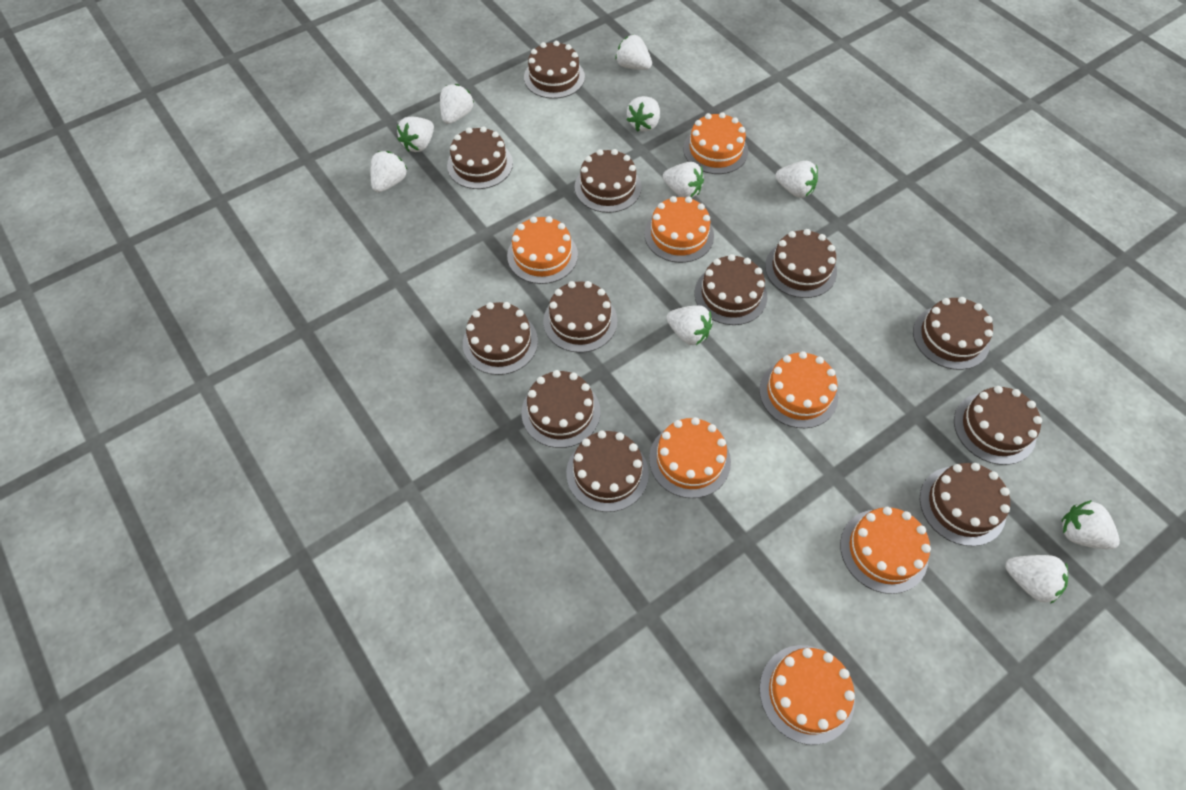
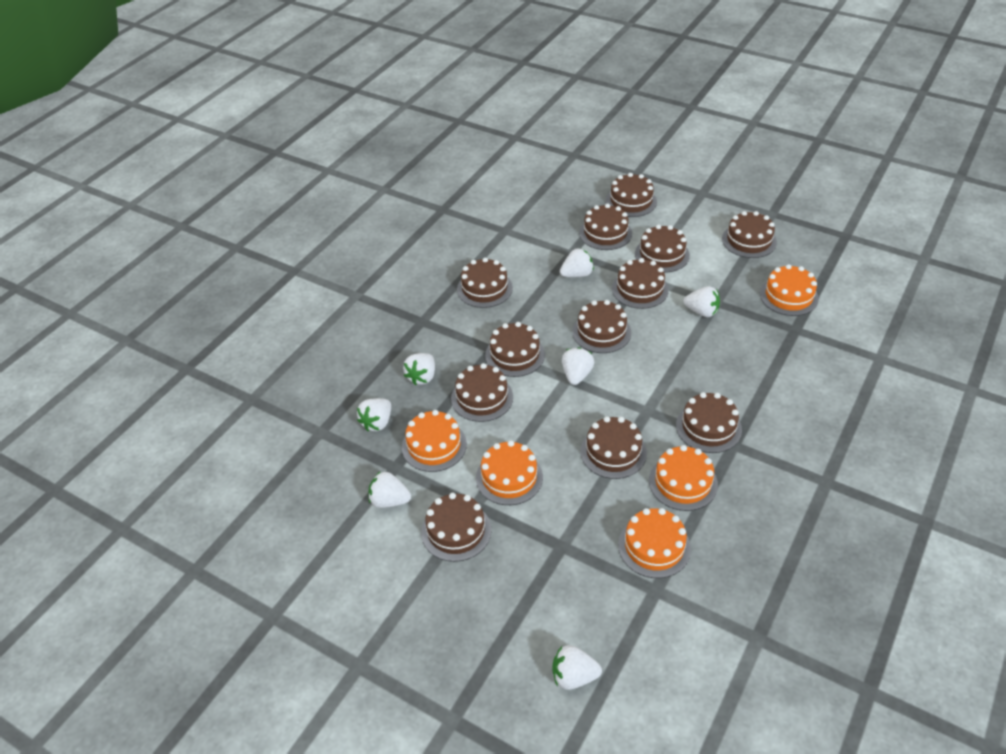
orange cake: [507,216,578,284] [644,196,714,263] [649,417,731,498] [683,112,748,174] [759,351,838,428] [760,645,855,745] [840,507,931,594] = 7 -> [402,410,467,472] [476,441,543,505] [618,508,691,578] [649,445,718,511] [760,264,819,316] = 5
white strawberry: [371,151,408,192] [397,117,434,152] [440,84,474,124] [615,34,652,70] [627,96,660,132] [663,162,704,198] [667,305,713,345] [775,161,818,198] [1005,555,1068,604] [1062,500,1120,549] = 10 -> [357,398,391,431] [368,471,411,508] [403,353,435,385] [552,645,602,690] [560,248,594,277] [562,347,594,385] [683,286,720,317] = 7

